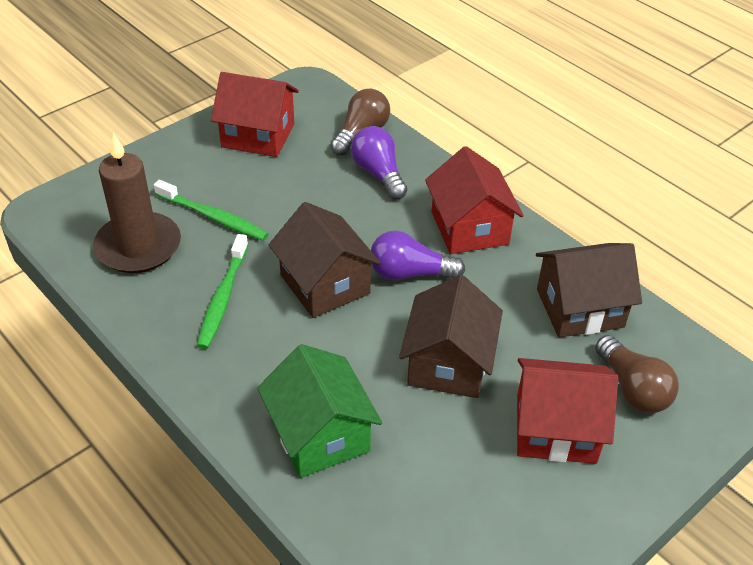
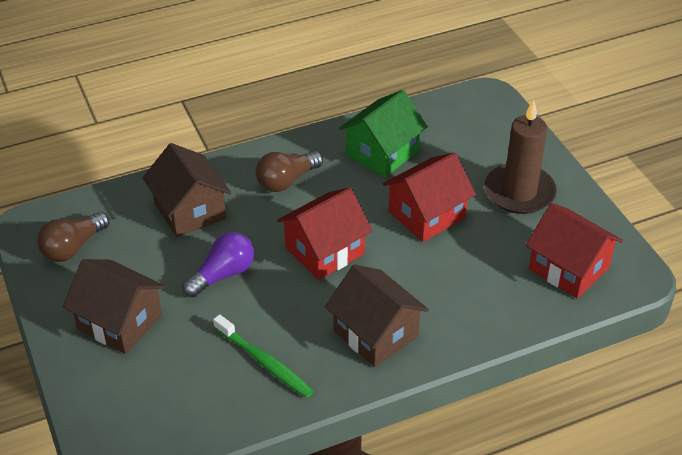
green toothbrush: [154,180,269,241] [197,234,248,349] = 2 -> [213,314,314,398] = 1
purple light bulb: [351,126,407,200] [371,231,465,280] = 2 -> [182,232,254,298] = 1

